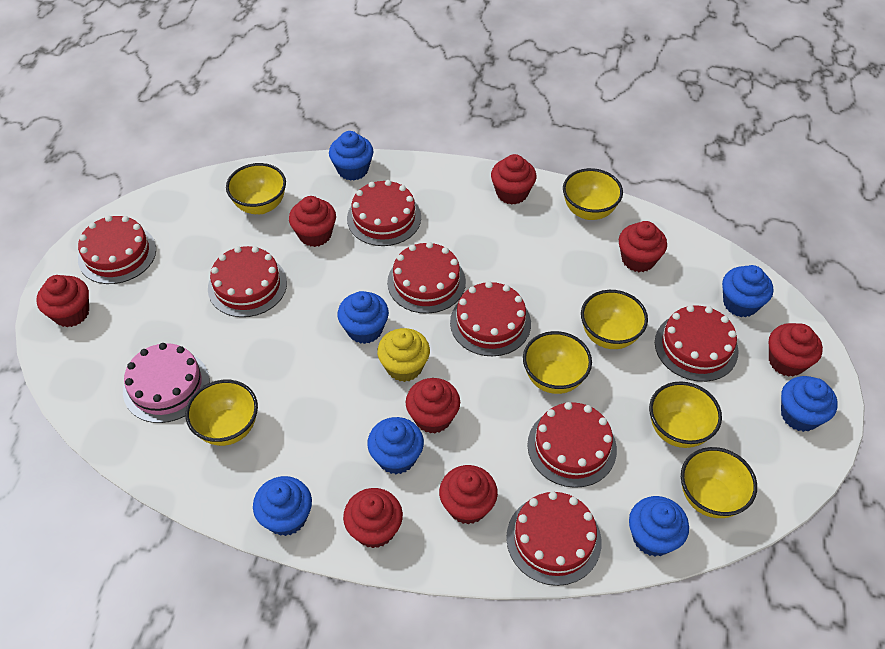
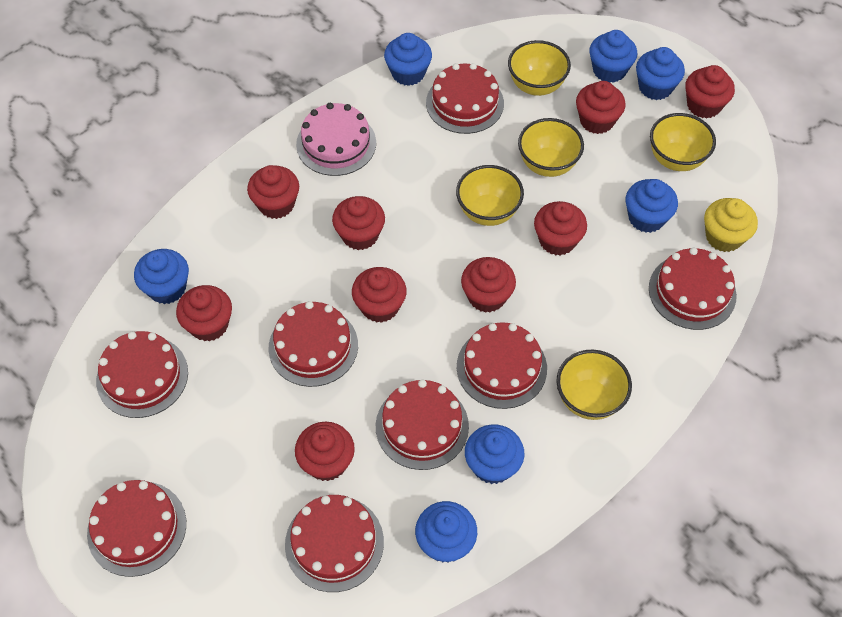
red cupcake: [37,275,89,327] [289,196,336,247] [343,488,403,548] [406,378,460,433] [439,465,498,524] [491,154,536,205] [619,221,667,272] [769,323,823,377] = 8 -> [176,285,232,341] [247,165,299,219] [295,421,355,481] [332,196,385,250] [352,267,407,323] [461,257,516,313] [534,201,587,256] [576,81,626,134] [685,65,735,119] = 9
yellow bowl: [185,380,258,446] [226,163,286,214] [523,331,592,394] [563,168,623,220] [581,290,648,349] [649,381,722,448] [681,447,757,518] = 7 -> [456,165,524,226] [508,40,571,96] [518,118,584,177] [556,350,632,420] [650,113,716,171] = 5

